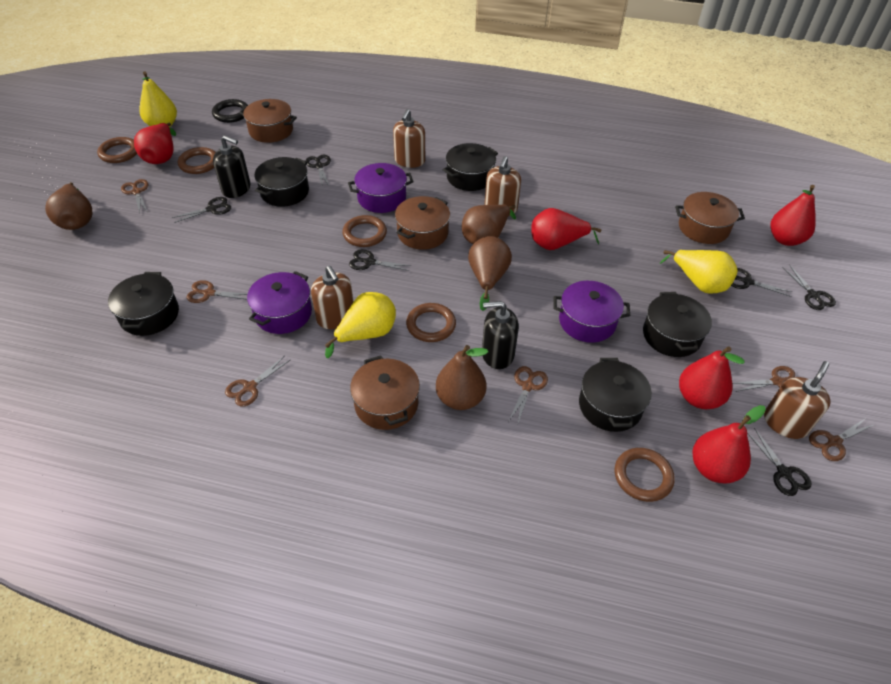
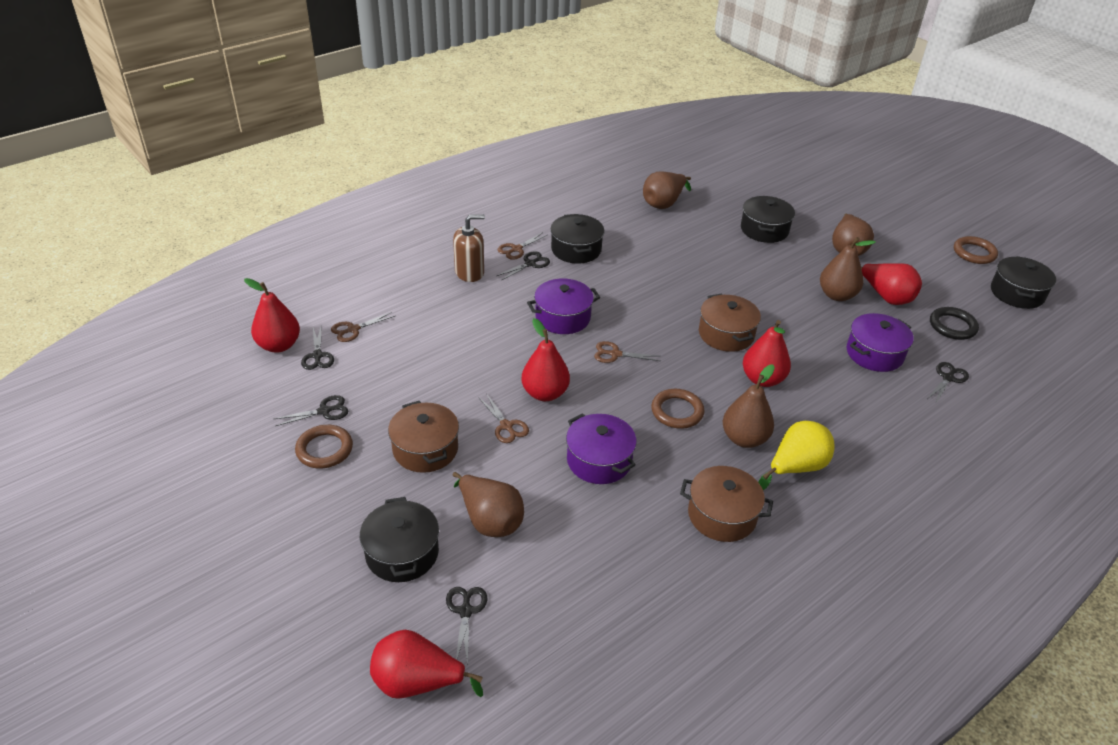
black pot: [108,272,179,336] [254,157,309,207] [443,143,498,191] [579,358,652,432] [643,292,712,357] = 5 -> [360,497,439,582] [550,214,604,264] [741,196,795,243] [991,256,1056,309] = 4
black scissors: [172,197,231,223] [306,155,331,186] [349,249,411,271] [731,268,792,297] [747,428,811,496] [783,265,836,310] = 6 -> [274,395,348,426] [301,328,334,370] [446,587,488,665] [497,251,550,281] [927,362,969,402] = 5
black soap dispenser: [213,135,251,198] [482,301,519,369] = 2 -> none = 0
brown pear: [45,182,92,230] [436,345,488,410] [462,204,516,244] [468,236,512,311] = 4 -> [453,472,524,537] [643,172,691,209] [723,364,775,448] [820,237,876,301] [832,214,874,256] = 5
brown pot: [239,99,297,143] [350,355,420,430] [395,196,450,250] [675,192,745,244] = 4 -> [388,401,459,473] [680,466,773,542] [699,293,761,352] = 3
brown ring: [97,137,137,163] [178,147,216,174] [342,215,387,247] [406,303,456,342] [615,448,674,502] = 5 -> [295,425,353,468] [651,389,705,429] [954,236,998,264] = 3
brown scissors: [121,179,148,213] [187,280,247,303] [225,356,290,407] [509,366,548,423] [732,366,795,392] [809,418,875,461] = 6 -> [331,312,395,342] [478,393,529,443] [498,232,547,260] [594,341,660,363] = 4
brown soap dispenser: [311,266,353,329] [393,109,425,168] [484,156,521,216] [764,361,831,439] = 4 -> [453,214,485,282] = 1
yellow pear: [139,71,177,127] [325,292,396,358] [660,250,738,294] = 3 -> [758,421,835,490] = 1

